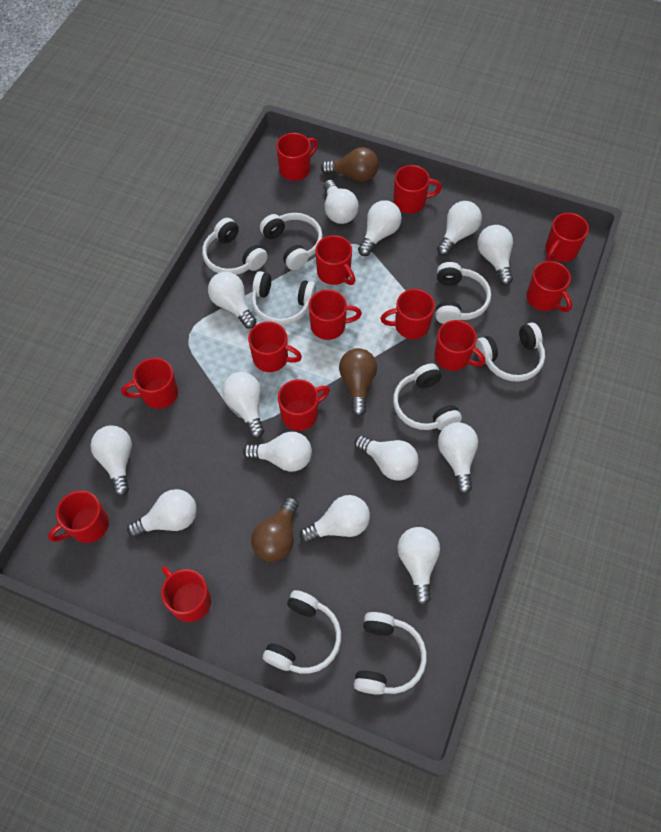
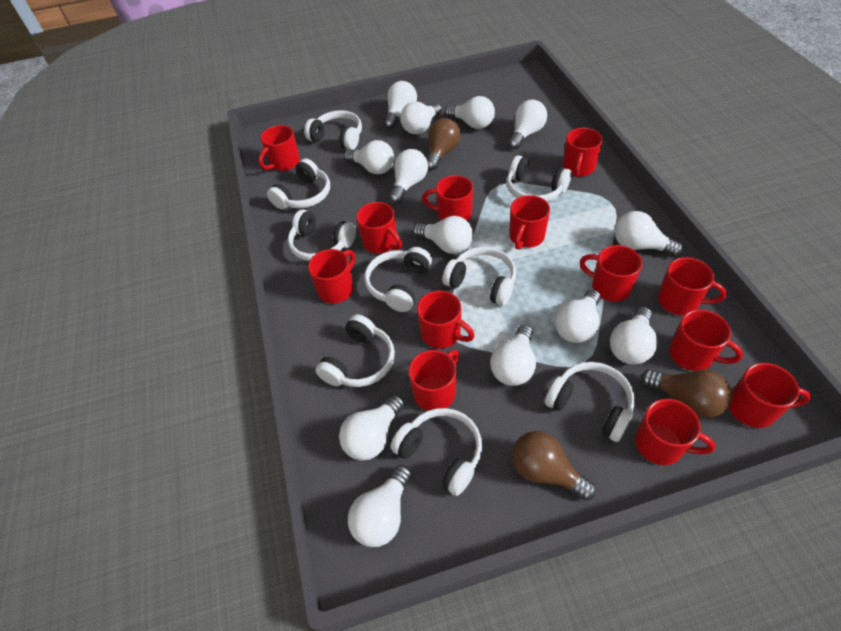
white headphones: [202,218,268,275] [252,271,316,326] [260,213,323,270] [263,590,341,674] [354,612,427,695] [393,363,462,430] [435,262,491,324] [475,323,545,382] = 8 -> [267,158,330,209] [288,209,356,261] [304,110,362,150] [315,314,395,387] [365,247,432,312] [391,408,482,496] [443,247,516,306] [507,155,572,202] [545,362,635,442] = 9

